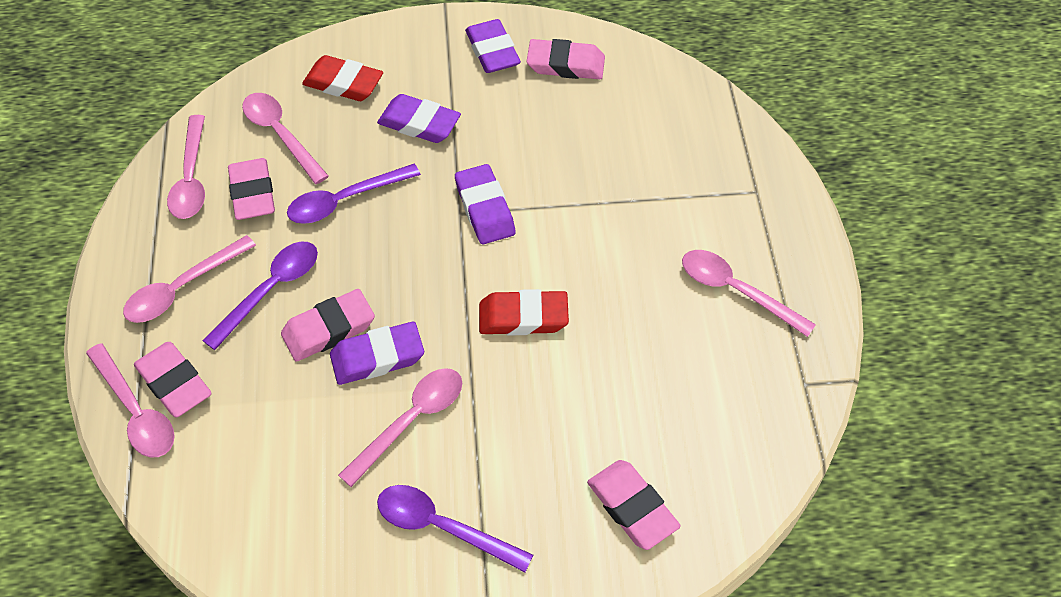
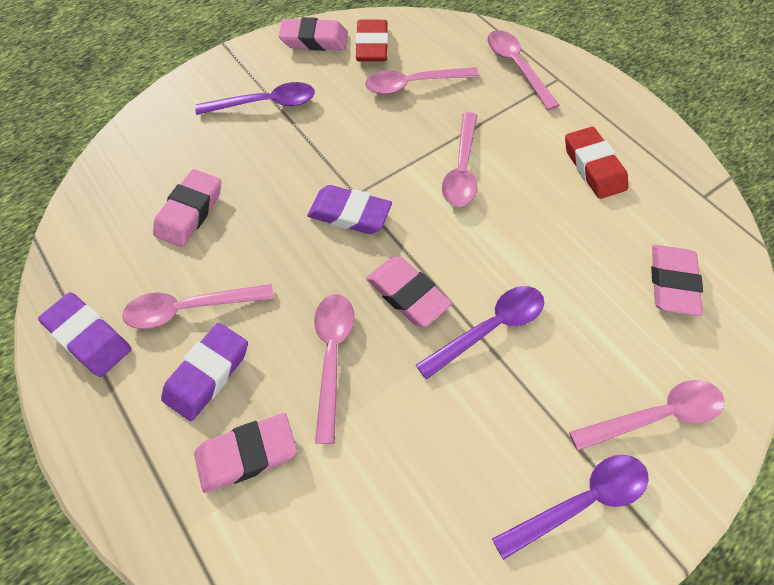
purple eraser: [330,322,424,385] [377,94,461,143] [455,164,516,244] [465,19,521,73] = 4 -> [38,292,131,377] [161,323,248,421] [307,185,392,234] = 3

